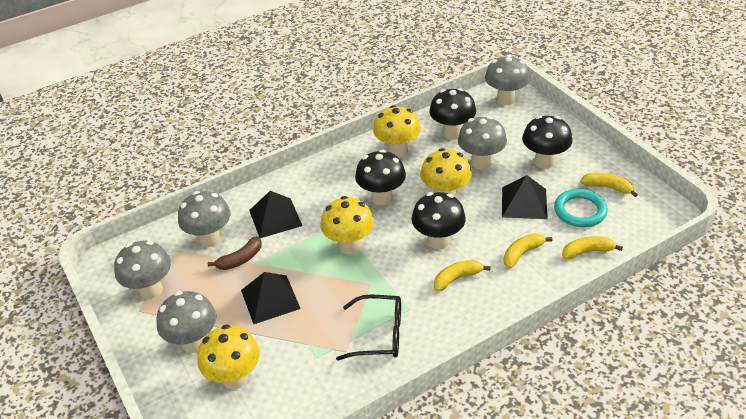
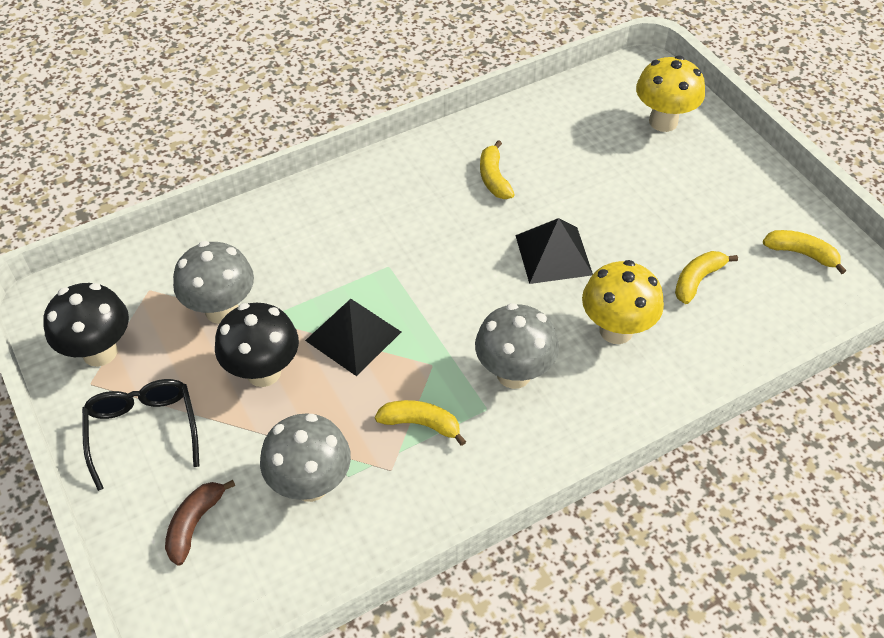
black mushroom: [355,150,406,205] [412,192,466,249] [429,88,476,140] [522,115,572,169] = 4 -> [43,283,129,367] [215,303,299,387] = 2
black pyramid: [241,272,301,324] [249,191,302,238] [502,175,548,219] = 3 -> [305,299,401,376] [515,218,593,284] = 2
grey mushroom: [114,240,171,299] [156,291,216,353] [178,191,231,247] [458,116,507,170] [485,55,530,105] = 5 -> [173,241,254,324] [260,413,351,502] [475,303,559,389] = 3
turquoise ring: [554,189,608,227] = 1 -> none = 0
yellow mushroom: [198,324,260,390] [320,196,374,254] [373,105,421,158] [420,148,471,198] = 4 -> [582,260,664,344] [636,56,705,132] = 2

